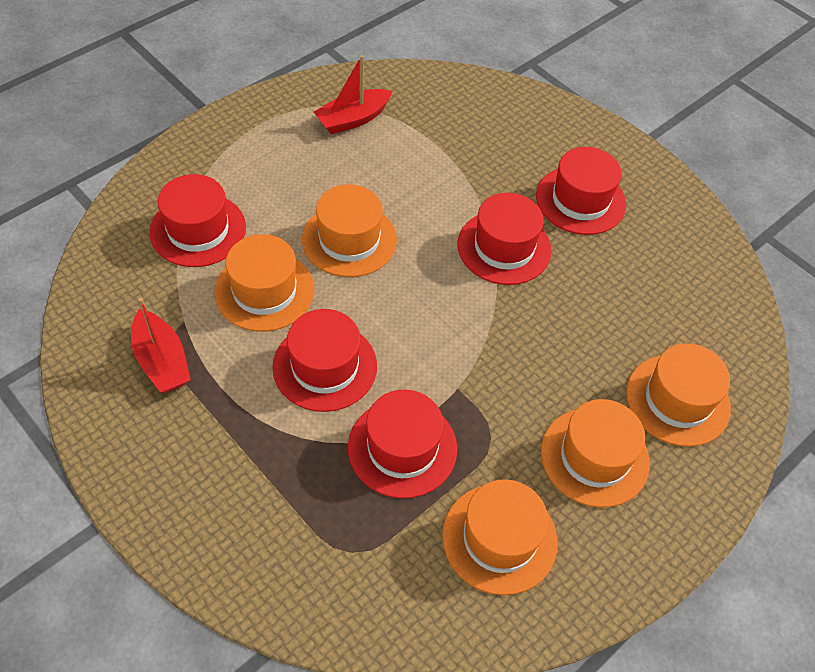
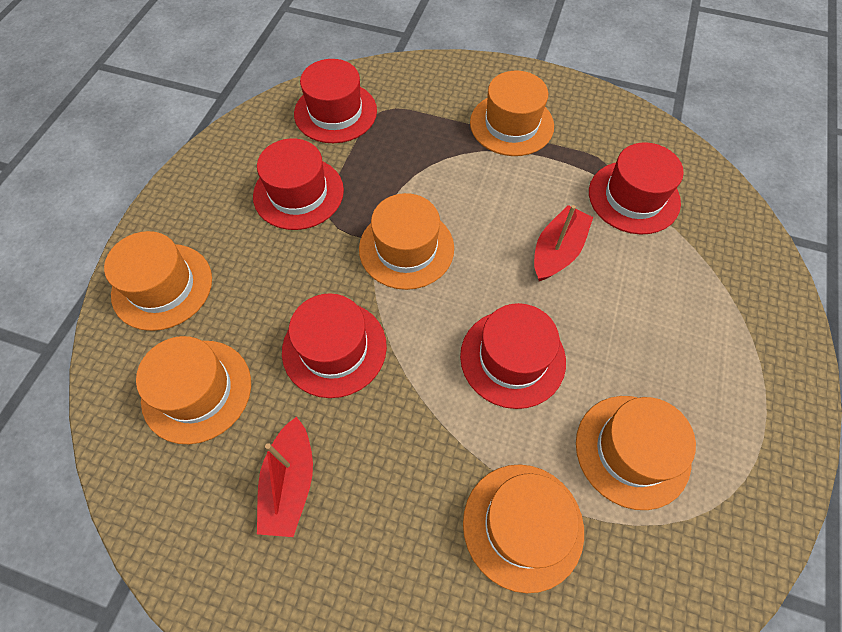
orange hat: [214,234,314,332] [302,184,397,277] [442,479,558,595] [541,399,650,508] [626,343,731,447] = 5 -> [104,231,212,331] [136,336,251,444] [359,193,454,290] [463,464,584,593] [470,71,554,156] [576,396,696,510] = 6

